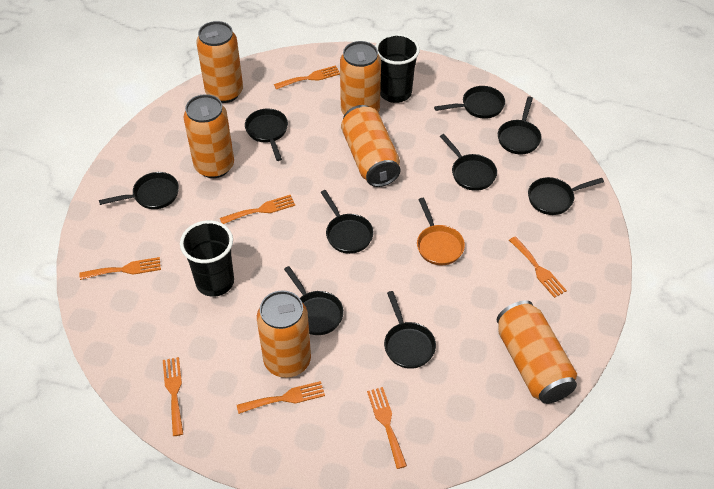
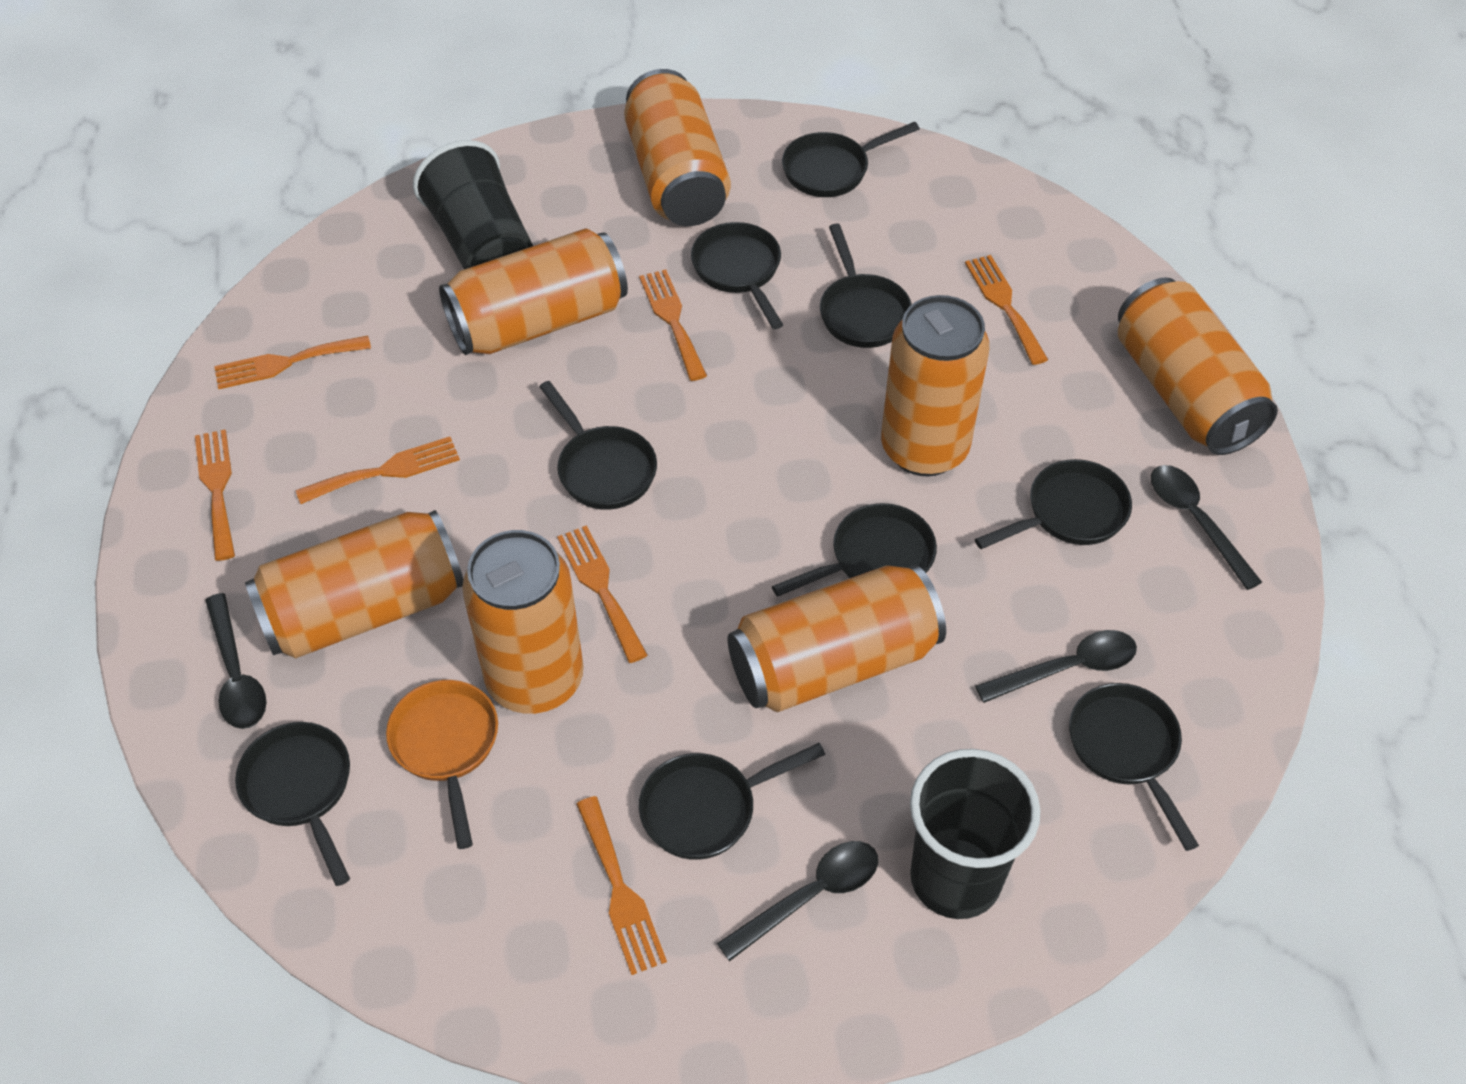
black spoon: none = 0 -> [205,593,267,729] [717,841,878,961] [975,630,1137,703] [1151,465,1262,590] = 4
orange can: [184,94,234,178] [196,21,243,103] [257,290,311,378] [340,41,381,115] [341,105,401,187] [496,300,577,404] = 6 -> [245,510,463,659] [439,228,628,355] [462,530,583,714] [624,69,731,226] [728,564,946,712] [881,295,989,476] [1118,277,1278,455] = 7

